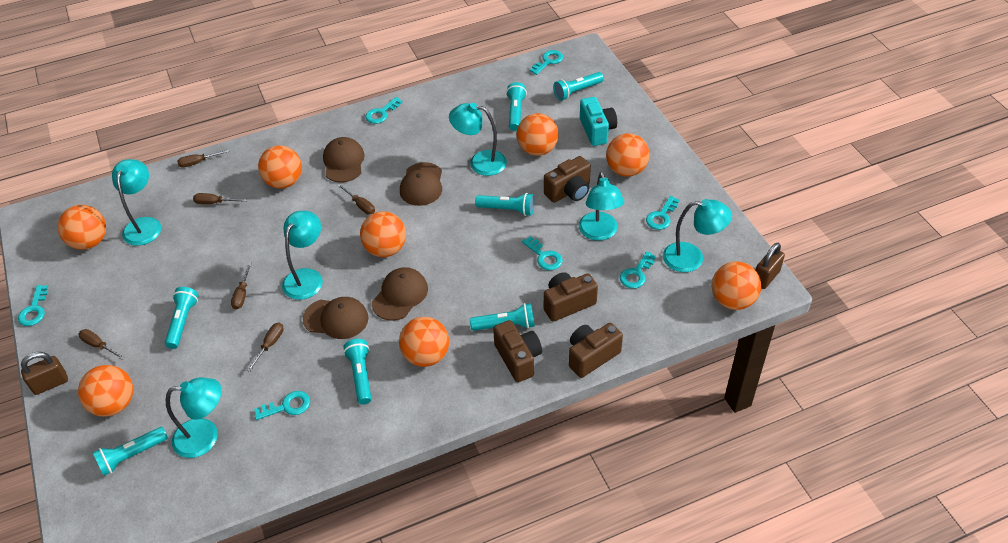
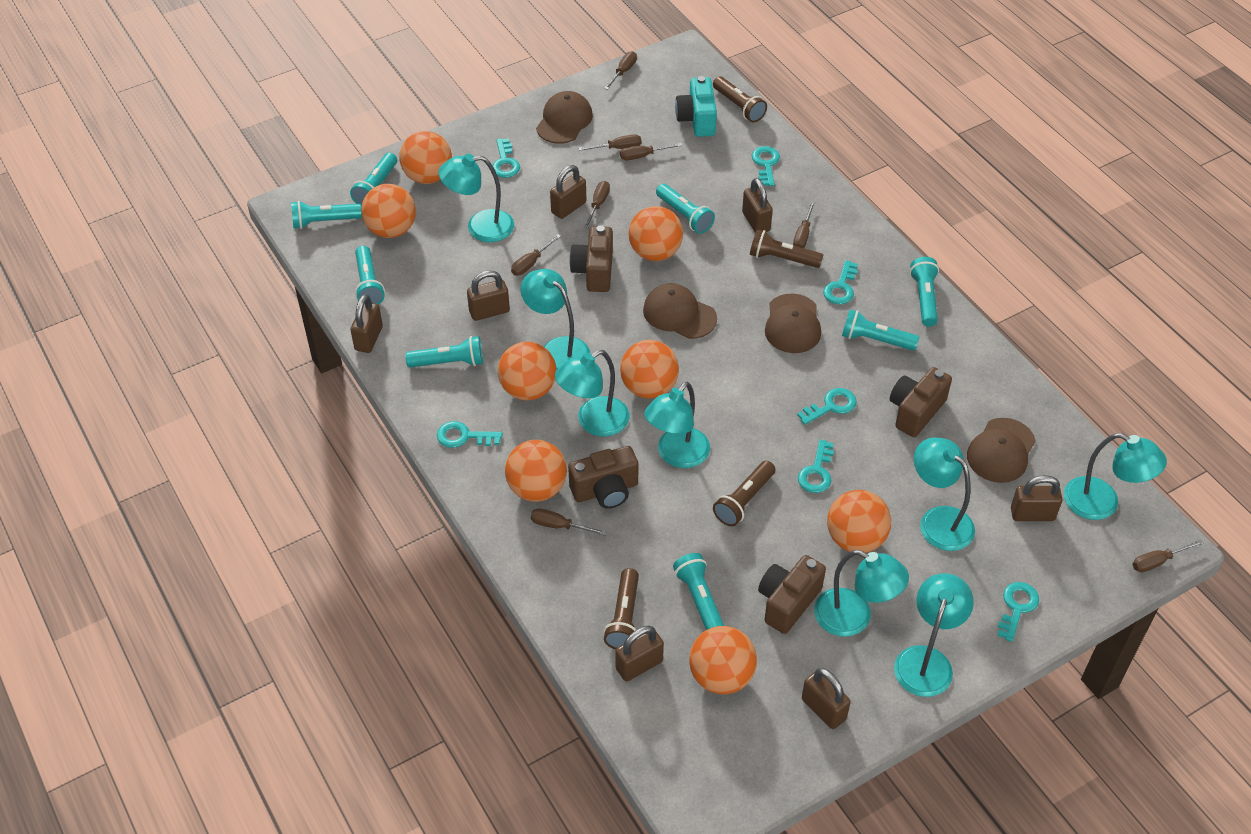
brown flashlight: none = 0 -> [603,568,639,649] [713,76,767,123] [713,461,775,526] [750,229,823,268] = 4
brown padlock: [21,352,68,395] [756,243,785,289] = 2 -> [351,294,383,353] [467,270,510,321] [550,165,586,219] [615,626,664,681] [742,178,773,233] [802,668,851,729] [1011,475,1062,521] = 7
brown screwdriver: [79,329,125,360] [177,150,230,168] [193,193,247,204] [231,263,252,310] [247,323,284,372] [338,184,375,215] = 6 -> [511,234,561,275] [531,508,606,536] [578,134,641,151] [584,181,610,228] [604,51,637,90] [620,143,683,160] [793,201,815,248] [1132,540,1203,572] = 8
turquoise flashlight: [92,427,168,476] [165,287,199,349] [343,339,372,405] [470,303,535,331] [475,193,534,216] [506,82,527,131] [553,72,604,100] = 7 -> [291,201,362,229] [350,153,397,204] [355,246,385,305] [405,336,483,367] [656,184,715,234] [673,553,724,630] [842,309,919,351] [910,257,939,327] = 8
turquoise lamp: [112,159,161,246] [166,377,222,458] [282,211,323,300] [449,103,507,176] [579,171,624,241] [663,199,732,272] = 6 -> [438,154,514,242] [521,269,590,370] [555,350,629,436] [644,382,710,468] [814,550,909,637] [894,573,974,697] [914,437,975,551] [1064,433,1167,520] = 8

